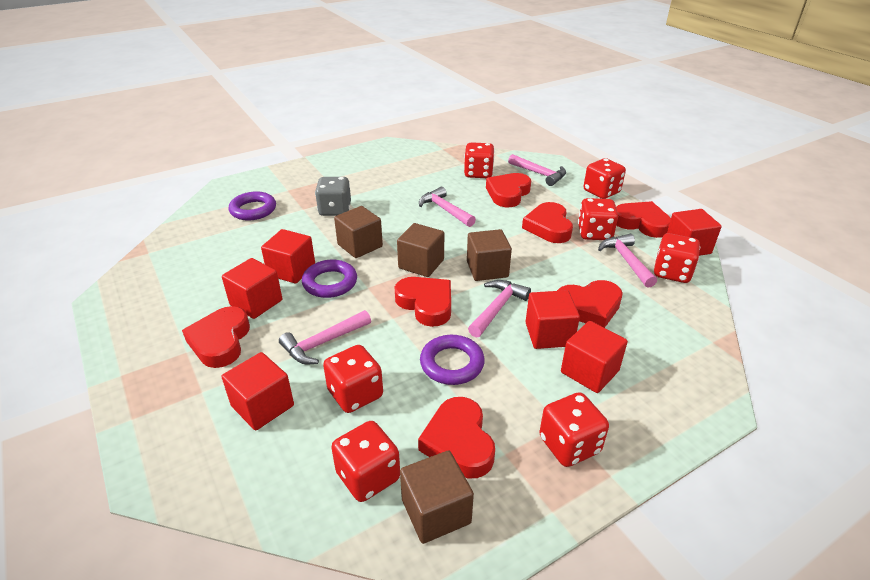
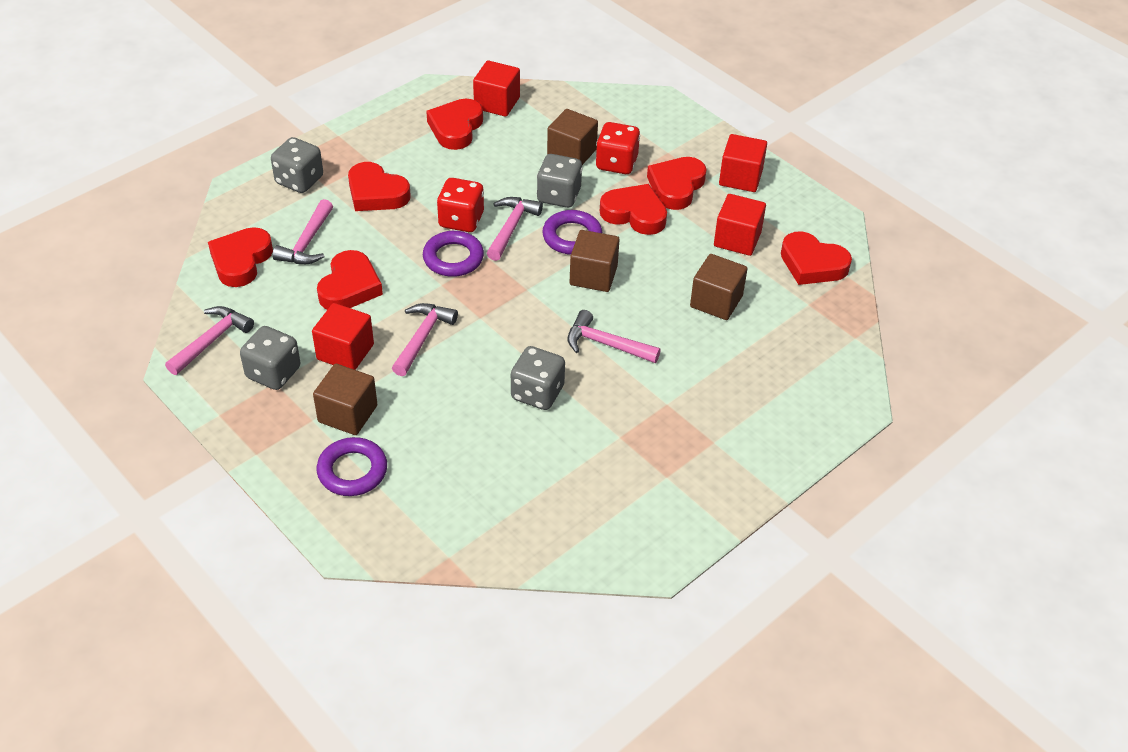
grey dice: [315,177,351,216] = 1 -> [240,326,301,390] [271,137,323,193] [511,346,565,410] [537,154,582,208] = 4
red cube: [222,258,282,319] [222,352,294,430] [261,229,315,284] [526,290,580,349] [561,321,628,393] [667,209,722,256] = 6 -> [312,303,374,370] [473,60,520,117] [714,194,766,256] [719,134,767,192] = 4
red dice: [323,345,383,413] [331,421,400,502] [464,142,495,178] [539,392,609,467] [578,198,618,240] [584,158,626,199] [654,233,700,283] = 7 -> [437,178,484,232] [596,122,640,174] = 2

